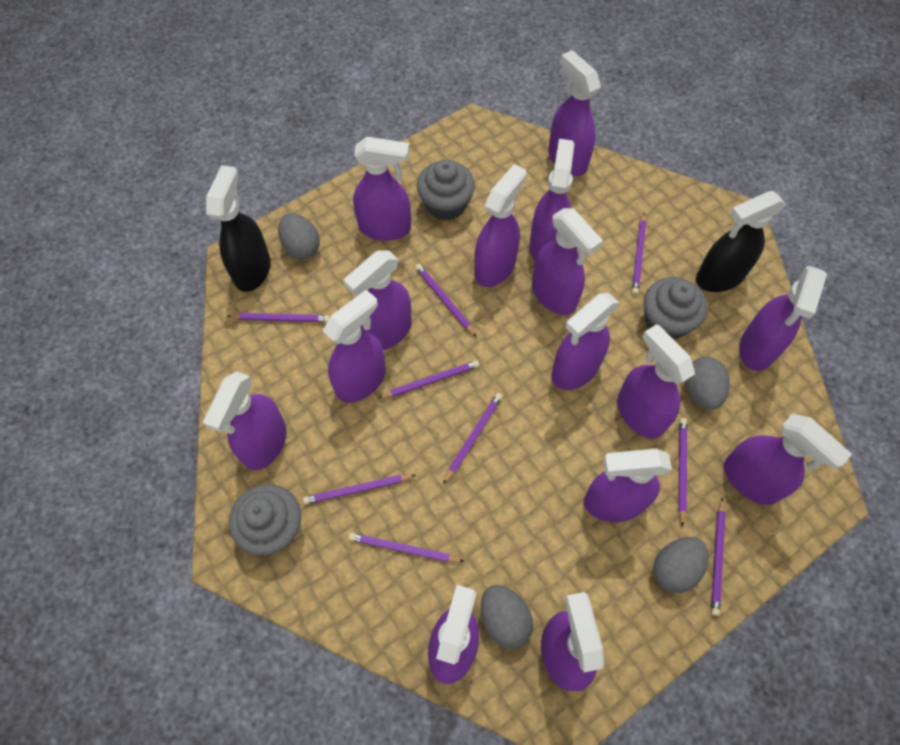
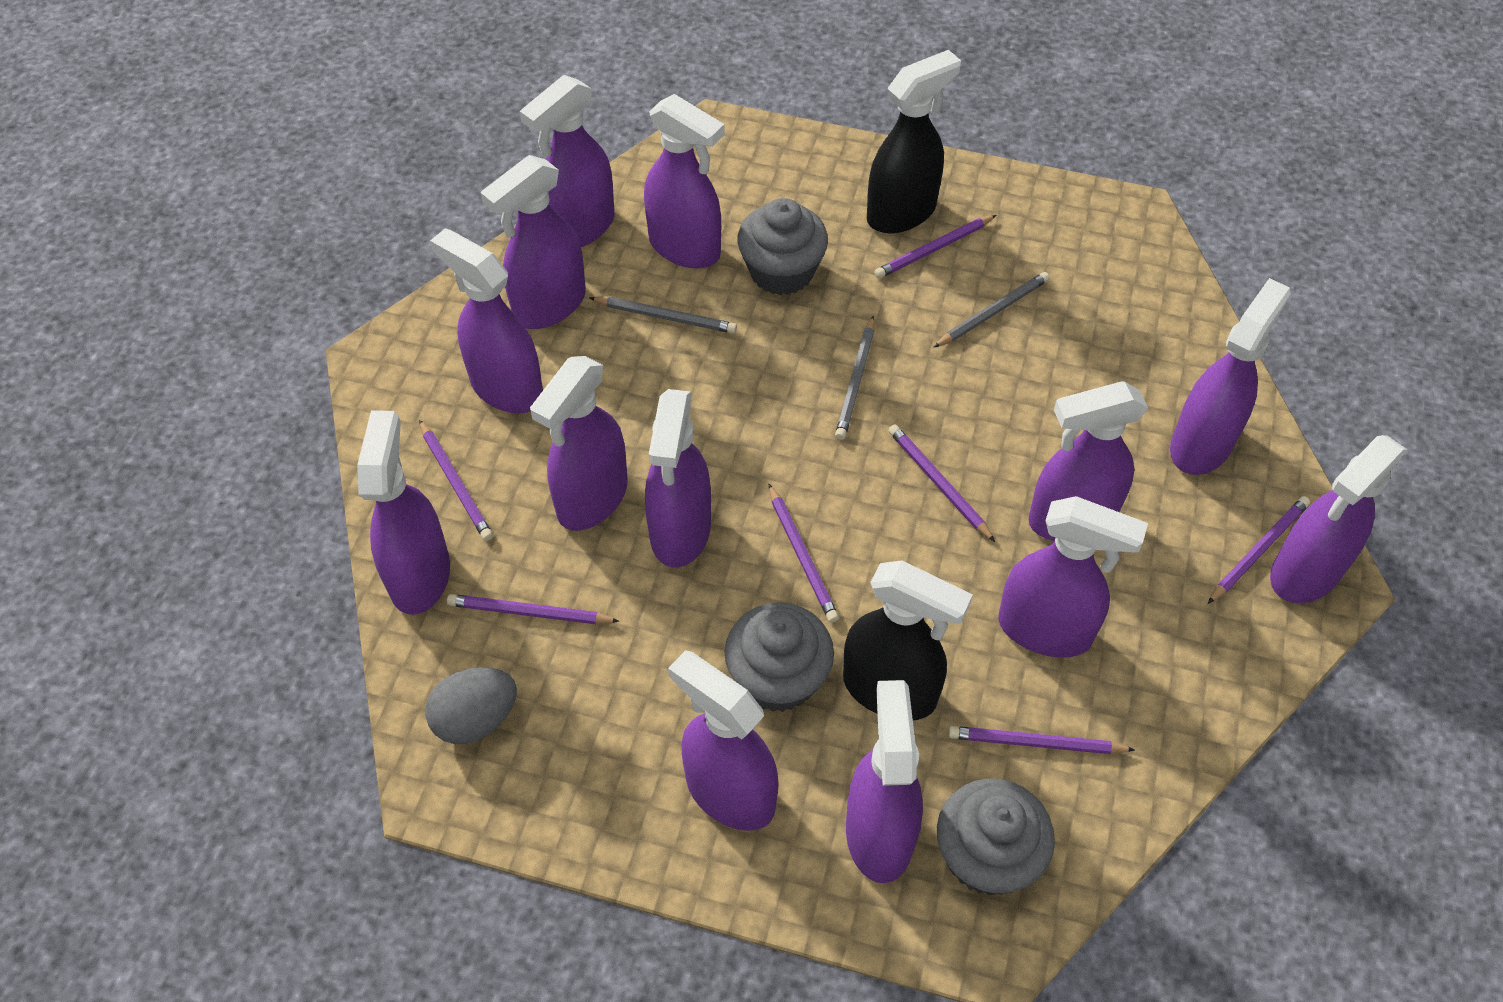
grey egg: [278,213,320,259] [481,585,533,649] [653,537,709,593] [686,357,730,410] = 4 -> [425,667,517,744] = 1
grey pencil: none = 0 -> [590,297,737,333] [835,316,874,440] [933,272,1050,348] = 3
purple pencil: [228,313,330,322] [303,475,416,505] [349,533,465,562] [378,360,479,398] [415,264,477,337] [443,393,503,484] [632,213,646,295] [678,418,687,527] [711,497,726,616] = 9 -> [419,420,493,541] [447,594,619,624] [769,484,839,623] [875,215,996,278] [888,424,995,542] [949,726,1135,754] [1208,496,1310,604] = 7
purple spray bottle: [203,371,287,470] [323,289,386,403] [344,250,412,350] [353,137,411,241] [428,585,479,684] [475,164,527,287] [530,139,575,260] [532,208,603,315] [541,592,604,691] [548,50,601,176] [551,293,619,390] [584,448,672,522] [617,324,695,438] [724,413,852,505] [739,266,827,371] = 15 -> [357,410,450,615] [430,228,543,413] [480,155,586,329] [520,75,615,247] [530,356,628,531] [644,94,725,268] [645,389,711,568] [668,650,779,831] [846,680,923,883] [998,496,1148,657] [1028,381,1148,541] [1170,278,1291,475] [1270,435,1407,603] = 13

